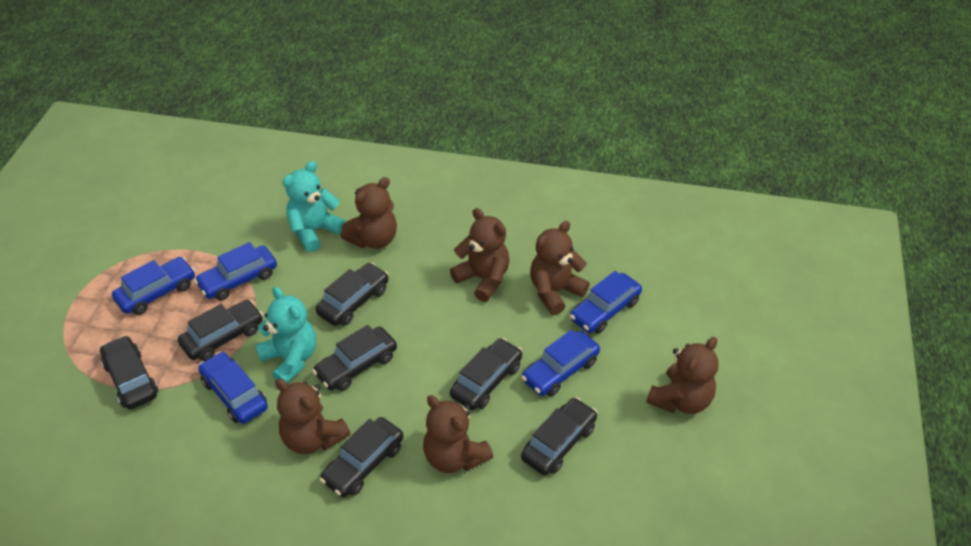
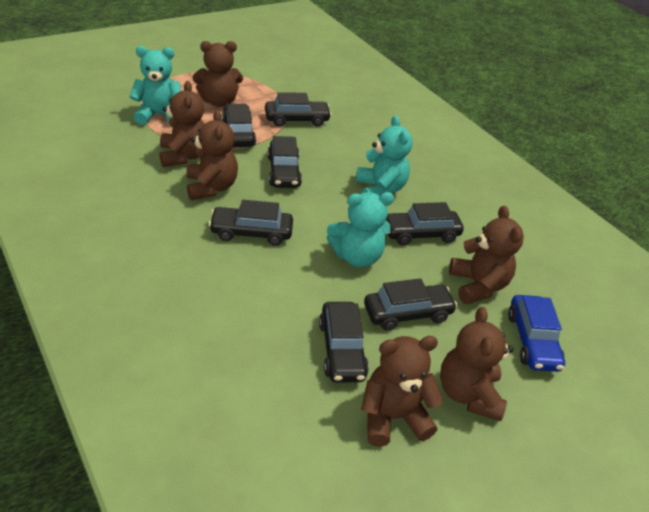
blue car: [112,257,195,315] [194,242,277,300] [198,352,268,424] [521,330,600,396] [570,271,642,334] = 5 -> [508,295,565,372] = 1
turquoise teddy bear: [255,286,316,383] [282,161,346,252] = 2 -> [129,46,182,125] [327,192,394,267] [356,115,413,196] = 3

